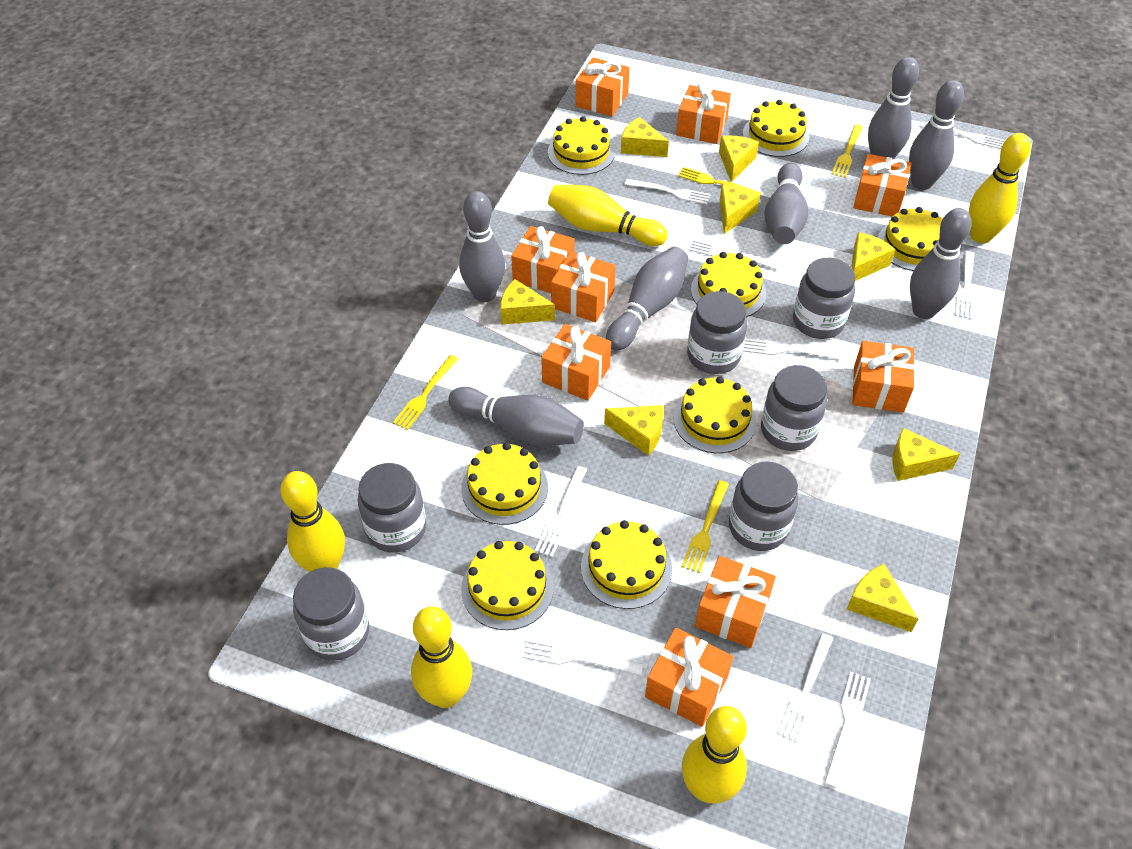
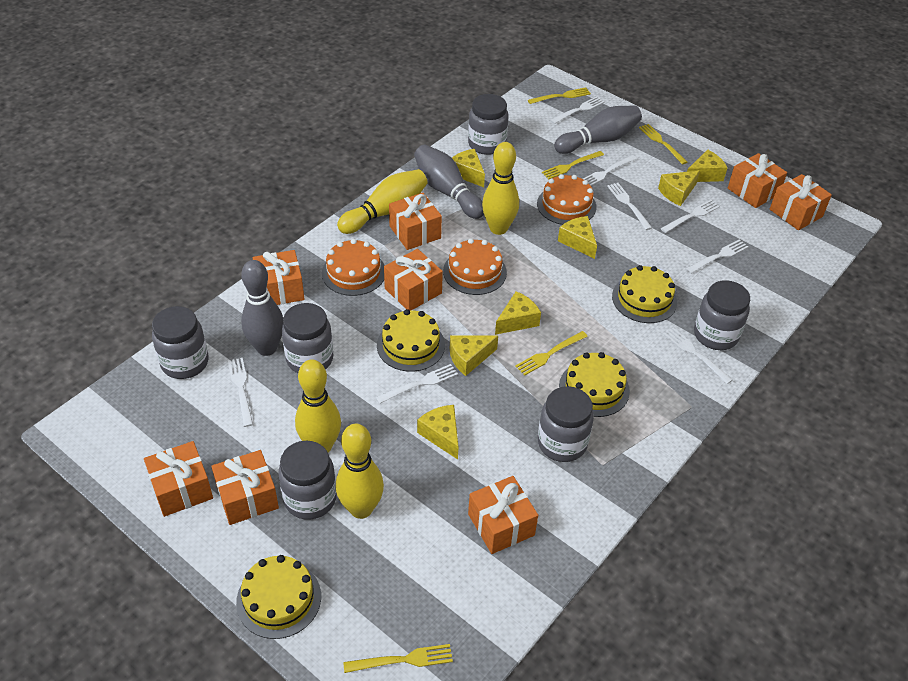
grey bowling pin: [448,387,584,446] [459,191,505,302] [606,247,688,351] [764,163,808,244] [868,57,919,159] [909,80,964,190] [910,208,972,319] = 7 -> [241,260,283,356] [414,145,484,219] [554,105,642,154] = 3
orange cake: none = 0 -> [322,239,385,296] [443,238,507,295] [537,174,596,225] = 3
orange gift: [511,226,575,293] [541,324,611,401] [551,251,615,322] [576,57,630,117] [645,627,733,727] [676,83,731,144] [695,556,776,648] [852,341,915,413] [853,154,912,217] = 9 -> [144,441,213,517] [211,450,279,525] [253,250,304,305] [384,249,443,311] [389,193,442,250] [468,476,538,554] [728,153,787,208] [770,174,832,230] = 8
white fork: [523,639,643,675] [535,466,587,557] [625,179,711,205] [689,239,780,270] [743,338,842,360] [778,633,833,743] [824,671,871,788] [920,122,1004,149] [955,251,975,319] = 9 -> [228,358,253,427] [375,364,458,404] [550,97,605,124] [583,155,637,186] [607,183,652,230] [661,200,720,233] [663,327,733,384] [686,239,748,274] = 8
yellow bowling pin: [280,471,345,572] [411,606,472,708] [548,185,668,246] [682,706,747,804] [969,133,1031,243] = 5 -> [295,359,341,453] [336,424,384,519] [337,169,428,234] [482,142,519,235] = 4
yellow cake: [461,442,548,525] [461,541,554,630] [548,116,615,175] [581,520,672,609] [673,376,756,453] [691,252,766,317] [743,100,809,157] [878,207,943,271] = 8 -> [236,555,321,639] [377,309,445,372] [559,352,630,417] [612,265,677,323] = 4
yellow cheese: [501,279,555,324] [604,405,664,456] [621,117,669,157] [719,135,759,182] [719,185,760,234] [847,564,918,632] [852,232,896,281] [892,428,960,481] = 8 -> [417,405,459,459] [450,335,498,376] [452,149,485,187] [495,291,541,335] [558,216,597,259] [658,170,700,206] [687,150,727,182] = 7
yellow fork: [393,355,458,430] [678,167,762,196] [682,480,729,573] [832,124,863,178] = 4 -> [343,644,453,673] [515,331,588,376] [528,87,591,104] [542,151,604,179] [639,124,687,164] = 5

